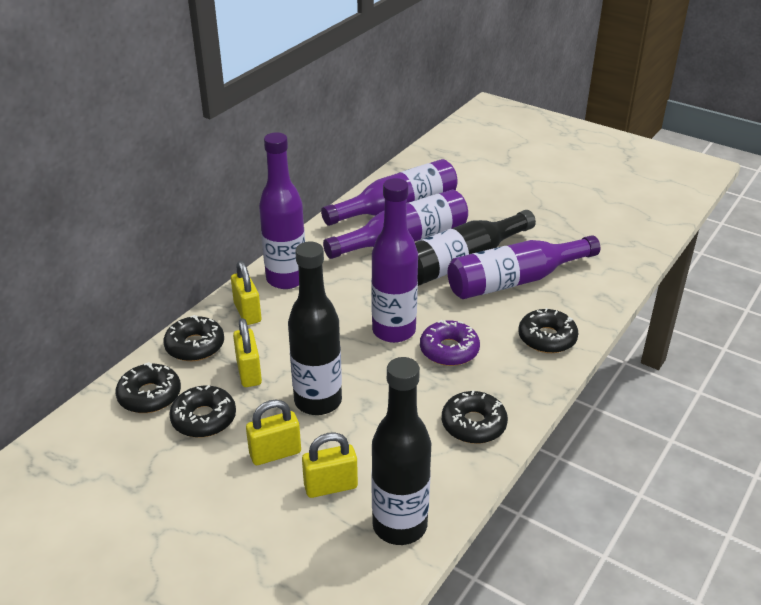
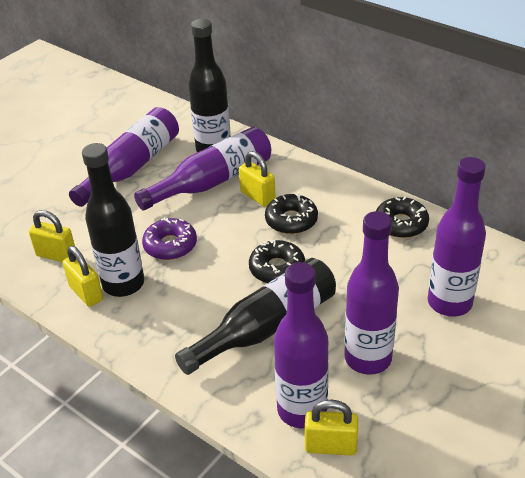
black donut: [116,362,181,413] [163,315,224,361] [169,385,236,438] [442,390,508,444] [518,308,579,353] = 5 -> [249,240,305,283] [265,193,318,234] [376,197,429,238] = 3

